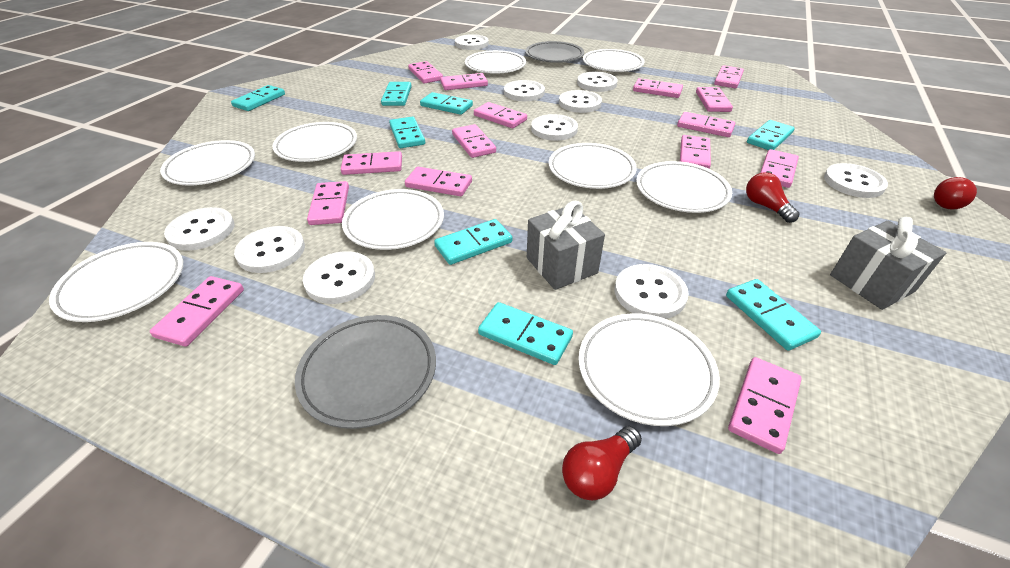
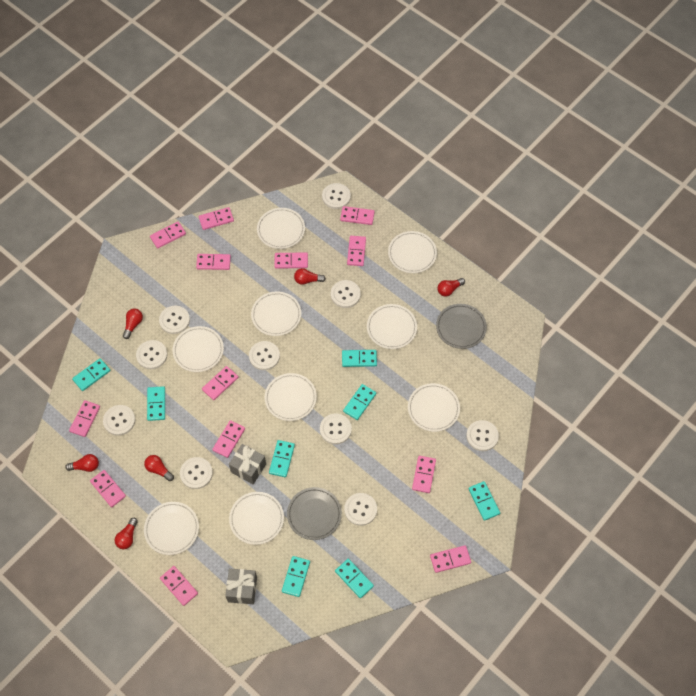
pink domino: [150,276,244,346] [307,181,349,225] [341,151,402,175] [405,167,472,196] [408,61,443,84] [440,73,488,90] [452,124,496,158] [474,102,527,128] [633,78,683,98] [677,112,735,137] [680,135,711,169] [696,87,733,112] [714,65,744,88] [728,357,802,454] [760,149,799,188] = 15 -> [69,400,100,437] [90,470,126,507] [150,221,186,249] [160,566,198,606] [196,254,231,270] [199,207,234,230] [202,366,238,400] [212,420,245,458] [274,252,308,269] [340,206,375,225] [347,236,366,266] [412,456,436,493] [430,545,471,573] = 13
red light bulb: [562,426,642,500] [746,172,800,223] [934,177,977,210] = 3 -> [65,454,99,472] [115,518,138,549] [123,309,143,339] [144,455,174,481] [294,268,326,285] [438,278,465,297] = 6

